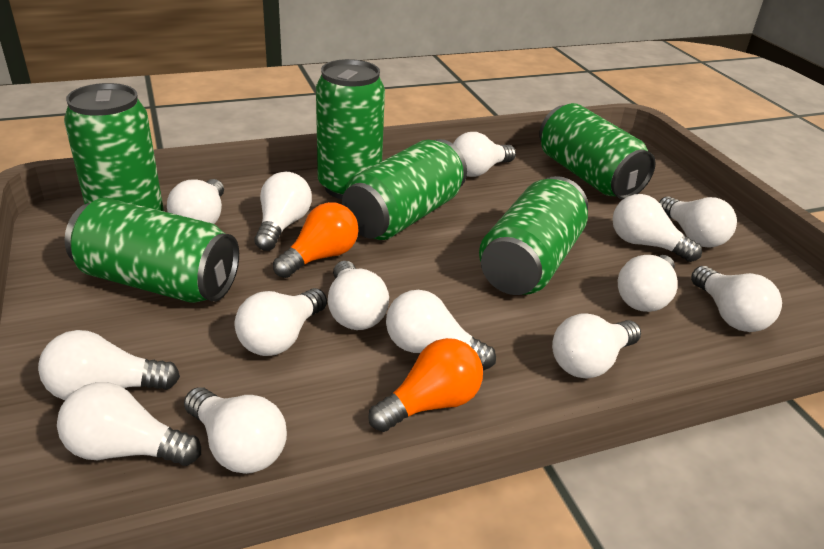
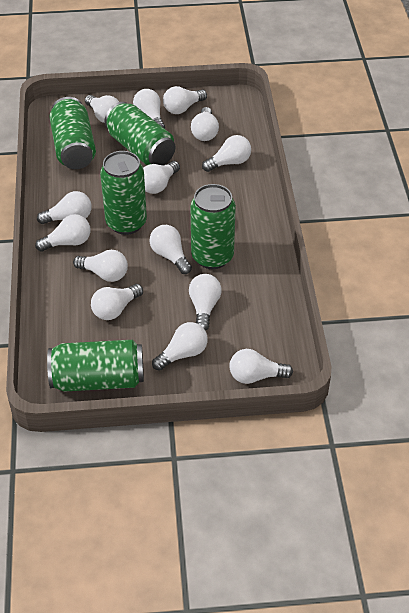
green can: [64,83,164,211] [64,198,239,303] [316,59,385,199] [342,139,467,240] [479,176,588,295] [539,103,656,200] = 6 -> [47,340,144,392] [50,97,96,169] [100,151,147,235] [104,102,175,165] [191,184,236,269] = 5
orange light bulb: [273,202,359,278] [368,338,483,432] = 2 -> none = 0

